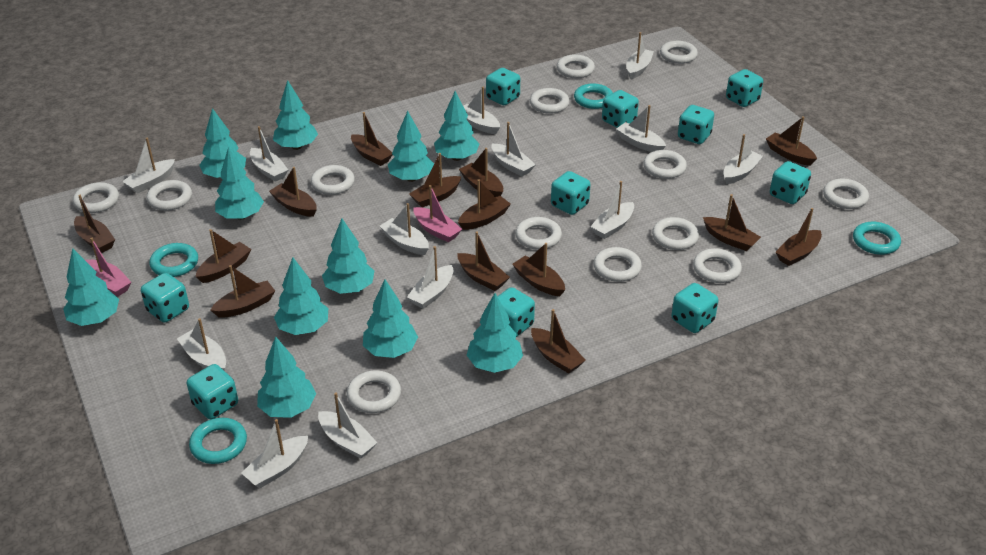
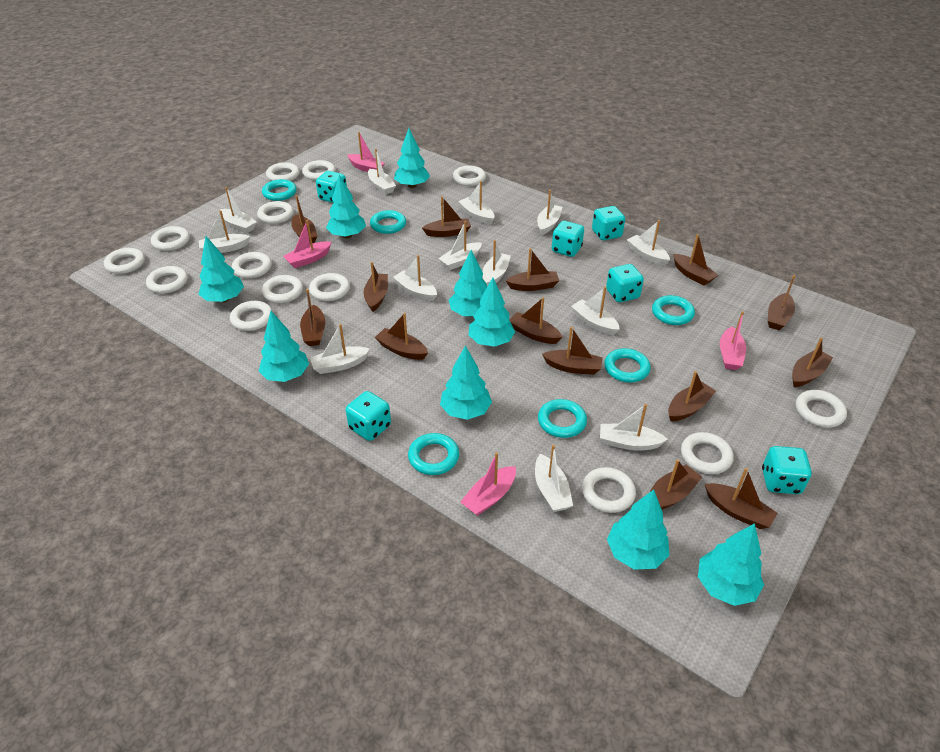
pink boat: [85,238,131,297] [413,185,462,242] = 2 -> [283,220,331,268] [347,132,385,172] [460,452,516,516] [720,311,746,370] = 4
turquoise dice: [141,273,189,322] [187,364,238,419] [486,68,520,105] [497,287,535,337] [551,171,591,215] [602,90,639,128] [671,283,718,333] [678,105,714,144] [726,69,763,107] [770,161,811,204] = 10 -> [316,171,347,203] [346,391,391,441] [552,221,584,257] [592,206,625,240] [606,264,644,302] [762,446,812,494] = 6
turquoise ring: [149,243,198,277] [189,418,247,464] [574,83,613,109] [853,222,901,255] = 4 -> [262,179,297,201] [370,210,406,234] [408,433,459,475] [538,399,587,438] [604,348,651,382] [652,295,695,325] = 6
turquoise tree: [63,248,119,326] [199,108,246,178] [215,147,264,220] [257,336,316,418] [273,80,318,150] [274,257,328,335] [322,219,374,294] [363,280,418,358] [388,111,434,182] [434,91,479,161] [467,293,523,373] = 11 -> [198,236,244,302] [259,311,309,382] [326,175,366,238] [394,128,430,188] [440,345,492,420] [449,250,487,317] [469,277,515,347] [607,490,670,570] [698,523,764,606] = 9
white ring: [73,182,119,213] [146,180,192,211] [311,165,355,195] [347,370,401,413] [515,217,562,250] [530,88,569,114] [557,54,595,78] [594,247,642,282] [643,150,687,179] [652,217,699,250] [660,41,698,64] [693,248,742,283] [823,179,869,209] = 13 -> [104,248,145,274] [146,266,188,294] [151,226,190,251] [230,301,273,331] [232,252,272,278] [257,201,294,224] [262,275,303,303] [266,162,300,181] [302,160,336,180] [309,273,350,301] [453,166,486,186] [582,467,636,513] [681,432,734,474] [796,390,847,428] = 14

